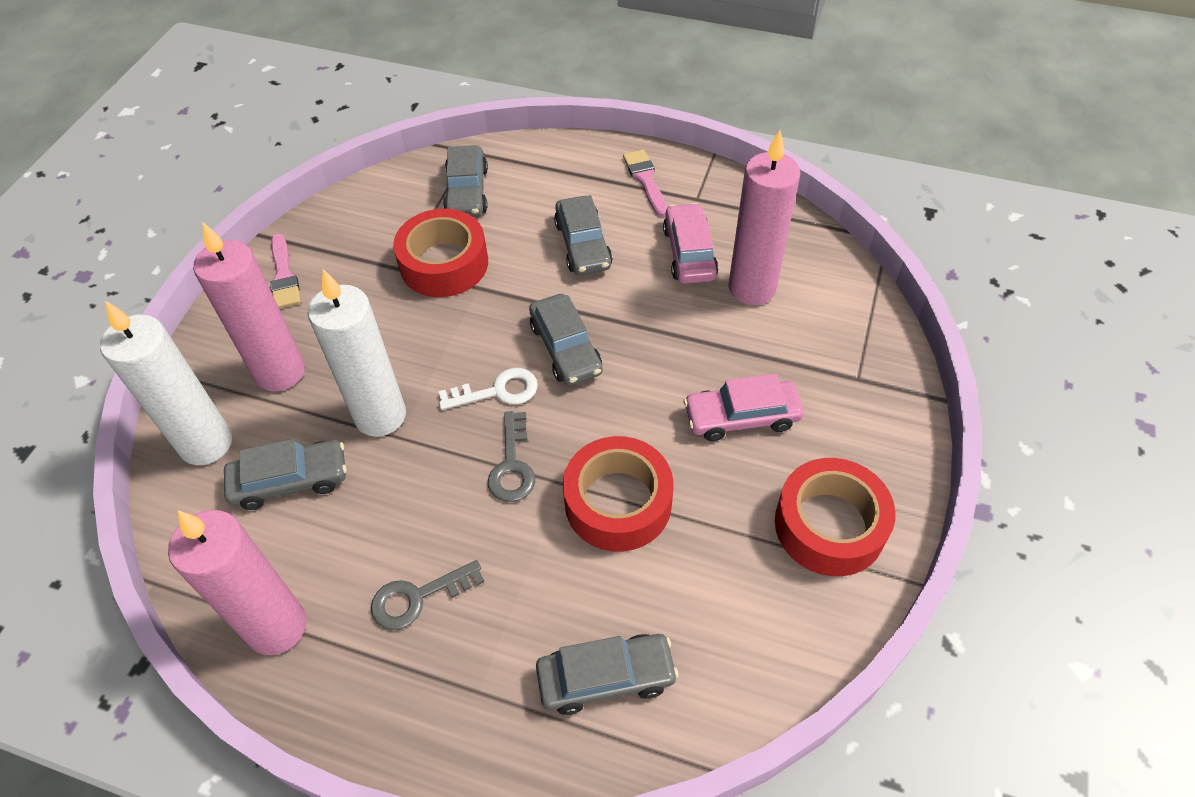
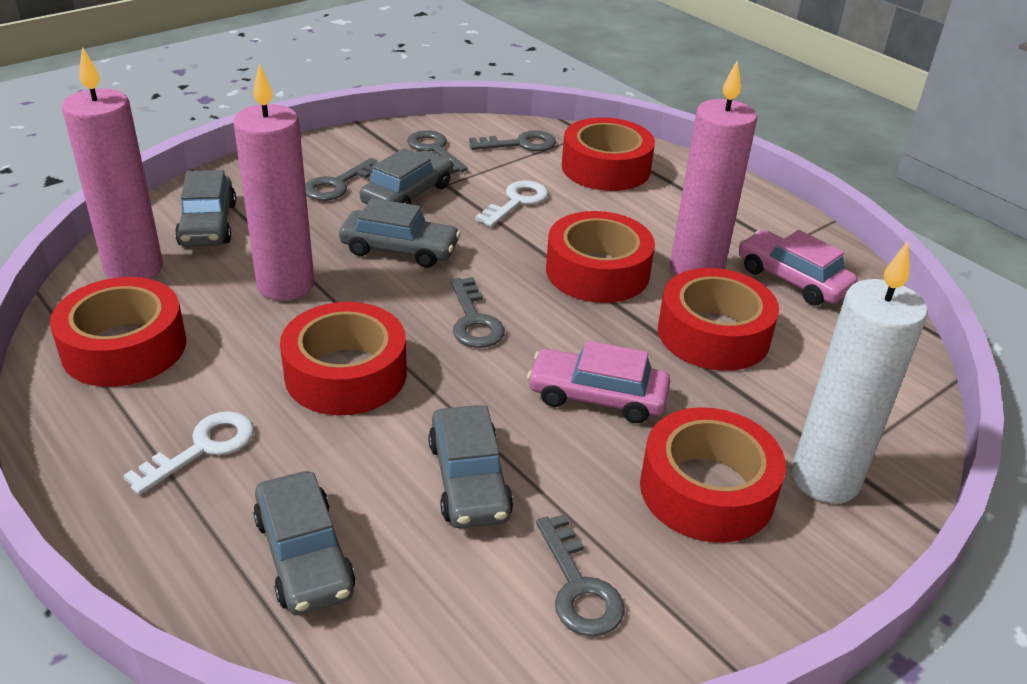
grey key: [371,560,484,630] [488,411,535,502] = 2 -> [305,158,379,201] [407,130,468,174] [451,277,505,348] [469,130,556,151] [536,514,625,637] = 5
pink brush: [270,234,301,308] [623,150,668,217] = 2 -> none = 0
red tape: [393,209,488,297] [563,436,673,552] [775,458,896,576] = 3 -> [50,277,186,387] [280,302,407,415] [546,211,655,303] [562,117,655,191] [640,407,786,543] [658,268,779,371] = 6
white candle: [100,301,232,465] [308,269,406,437] = 2 -> [791,242,928,504] = 1
white key: [439,368,538,410] = 1 -> [123,411,254,495] [475,180,549,227] = 2

